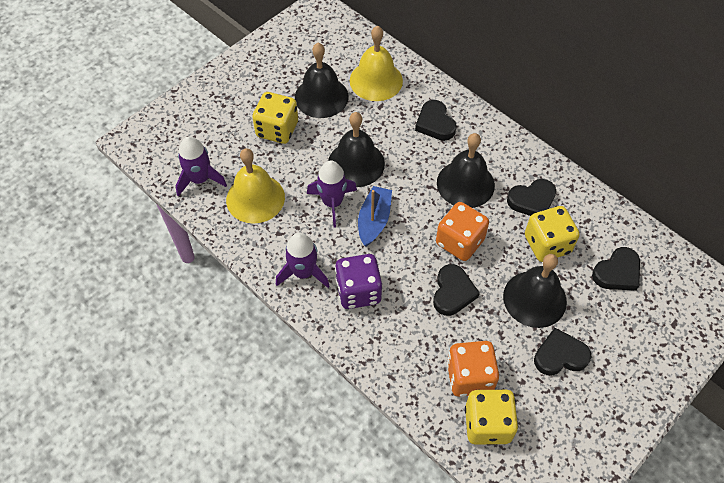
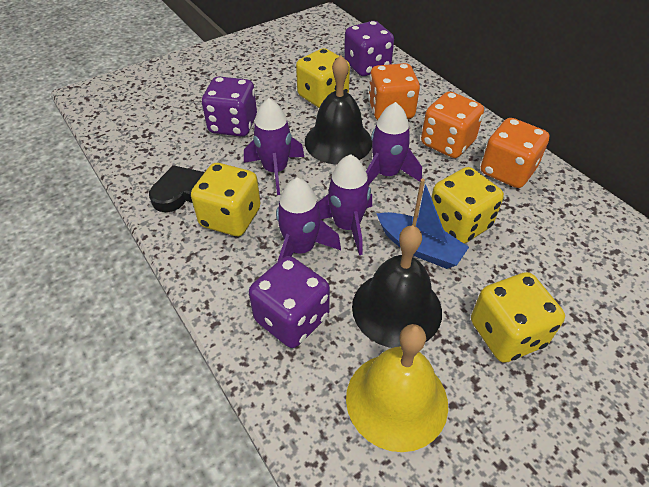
black bell: [295,43,349,118] [328,112,385,187] [437,133,495,208] [503,254,567,328] = 4 -> [305,55,372,164] [352,225,442,348] = 2
black heart: [415,100,457,141] [433,264,480,316] [507,179,556,216] [534,328,592,376] [592,247,640,291] = 5 -> [149,165,205,212] = 1
orange dice: [436,202,489,261] [447,341,499,397] = 2 -> [368,63,420,120] [421,92,484,158] [481,118,550,188] = 3
purple dice: [335,254,382,309] = 1 -> [202,76,257,136] [249,256,330,348] [344,21,394,76] = 3
purple rocket: [176,136,227,196] [276,233,330,288] [307,161,357,227] = 3 -> [244,98,304,195] [276,178,341,261] [318,154,372,255] [366,102,422,185] = 4
yellow bell: [226,148,285,223] [350,26,403,101] = 2 -> [346,324,448,452] = 1
yellow dice: [252,92,298,144] [465,389,518,444] [525,206,580,262] = 3 -> [191,163,261,236] [296,48,350,108] [431,167,504,244] [471,272,565,363] = 4

